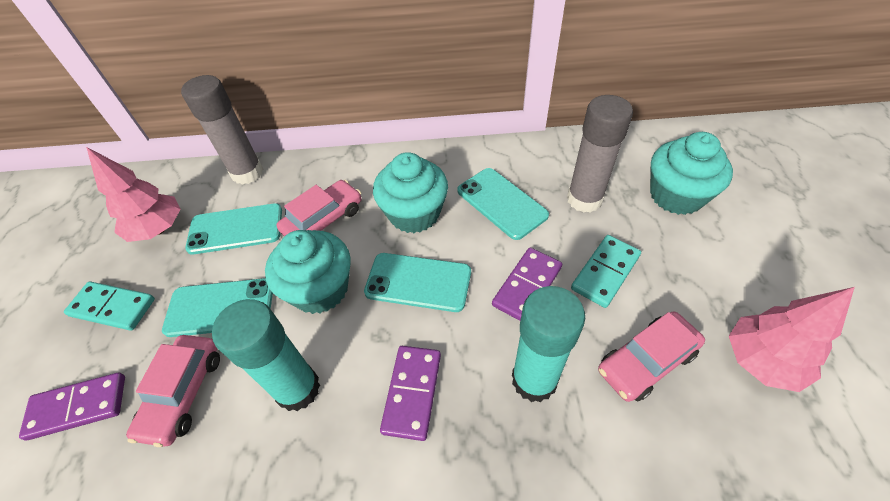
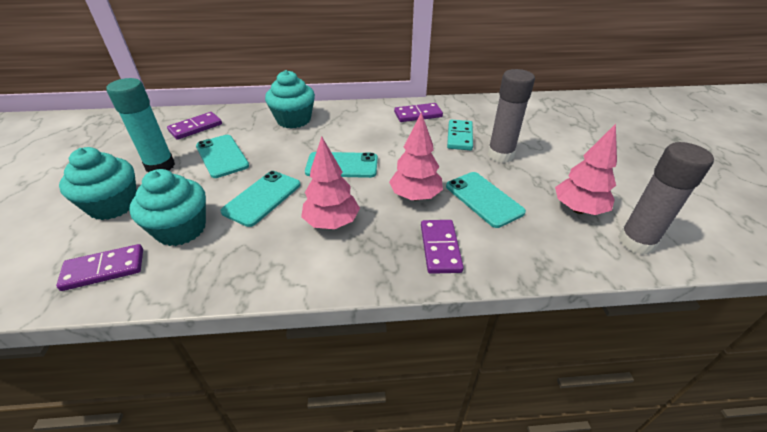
pink car: [126,335,220,447] [277,180,362,237] [598,311,705,402] = 3 -> none = 0
pink tree: [86,147,180,242] [729,287,855,392] = 2 -> [301,136,360,229] [389,112,443,200] [555,124,617,215] = 3
purple domino: [19,373,125,440] [380,346,441,441] [492,248,562,321] = 3 -> [56,244,143,291] [167,112,222,140] [394,103,443,122] [421,220,464,274] = 4
turquoise domino: [64,281,155,331] [571,235,641,308] = 2 -> [447,120,473,150] = 1
turquoise glue stick: [212,299,320,411] [512,286,585,402] = 2 -> [106,78,175,172] = 1

